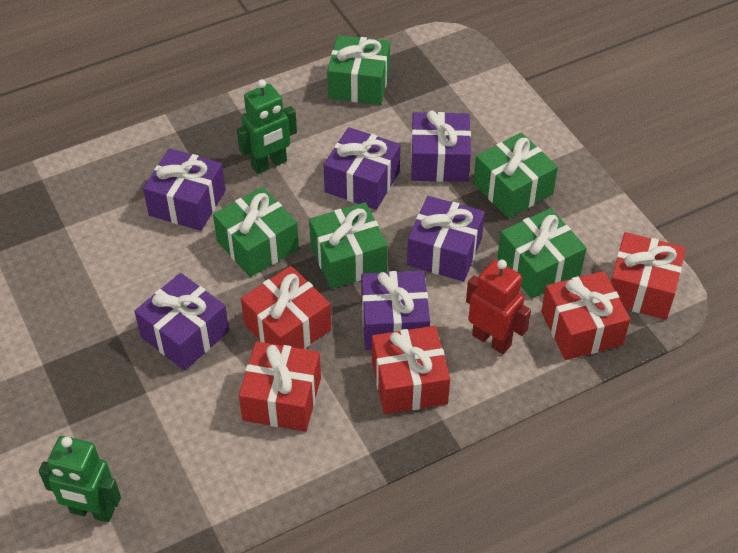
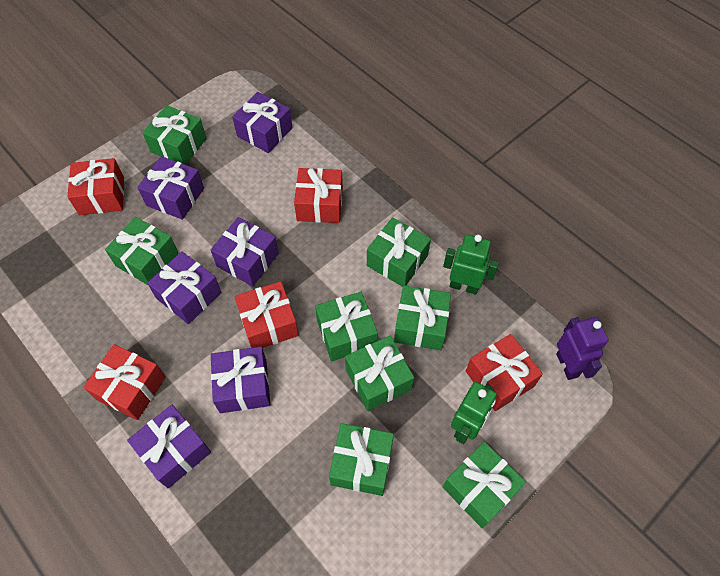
green gift: [213,187,299,277] [309,202,388,289] [327,35,390,105] [473,133,558,218] [497,208,587,299] = 5 -> [105,217,179,285] [143,105,207,165] [315,292,378,361] [329,423,394,496] [345,336,414,411] [367,218,431,287] [394,285,451,350] [443,442,526,528] = 8
purple robot: none = 0 -> [556,317,609,380] = 1
red robot: [466,260,531,354] = 1 -> none = 0

